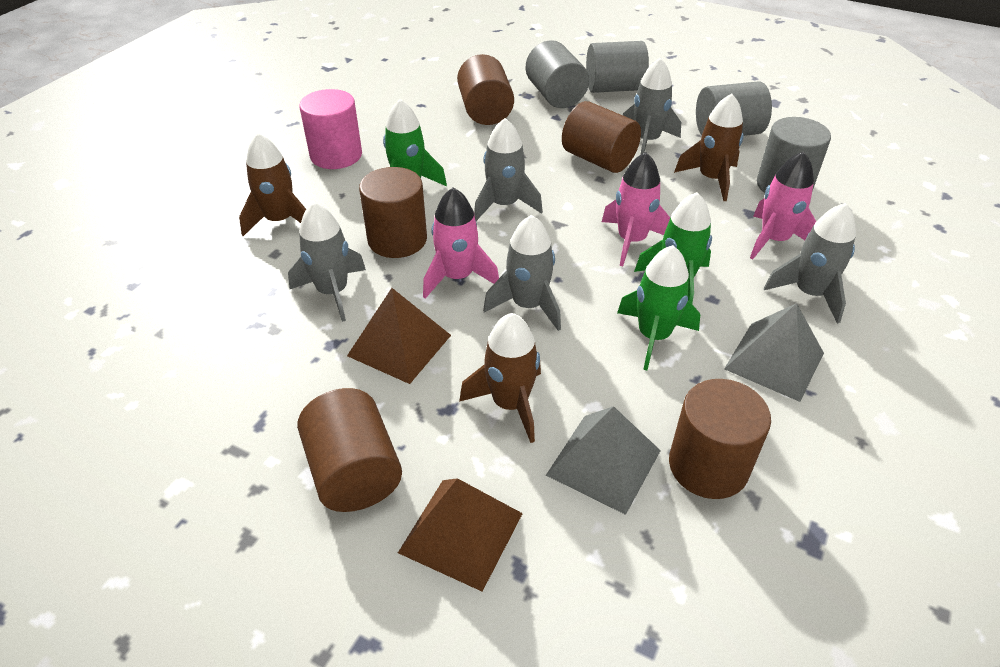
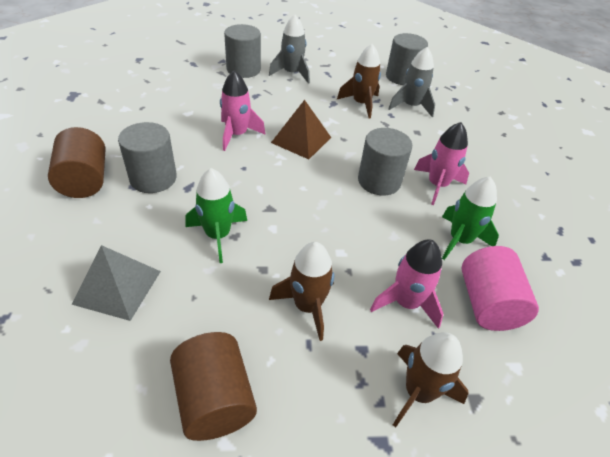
brown cylinder: [297,388,402,512] [359,167,427,258] [457,54,514,125] [562,101,641,173] [669,379,771,499] = 5 -> [48,127,105,198] [170,332,257,441] = 2
brown pyramid: [347,288,451,384] [398,478,523,592] = 2 -> [271,100,331,159] = 1
green rocket: [383,99,447,186] [617,245,700,370] [634,192,712,304] = 3 -> [185,168,247,263] [442,177,499,260] = 2
grey pyramid: [546,406,661,515] [724,303,824,402] = 2 -> [71,245,161,321] = 1
grey rocket: [288,202,366,322] [474,118,543,221] [483,215,561,331] [623,58,681,155] [764,203,856,324] = 5 -> [269,15,310,84] [388,47,435,117] = 2

